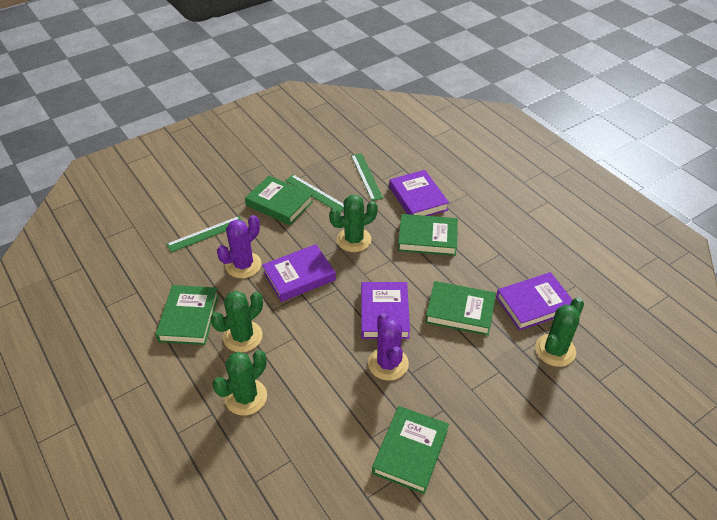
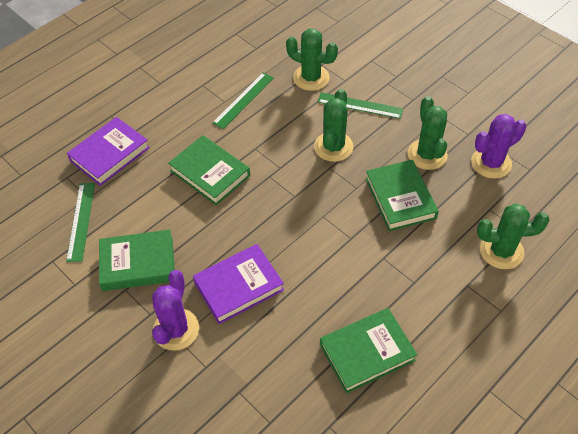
green book: [156,285,219,345] [245,176,313,225] [372,406,449,494] [398,214,458,256] [425,281,496,336] = 5 -> [99,230,175,291] [168,135,250,205] [320,308,417,394] [365,160,439,231] = 4
purple book: [262,244,336,302] [361,282,410,339] [389,170,449,216] [496,272,572,331] = 4 -> [67,117,150,186] [193,244,284,324] = 2

